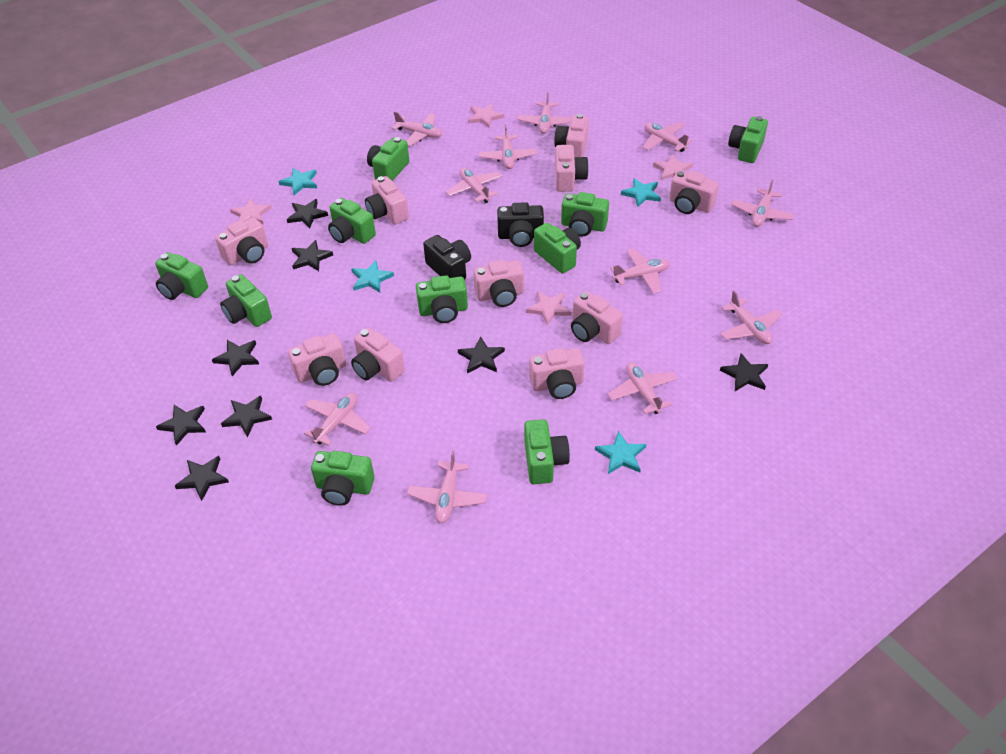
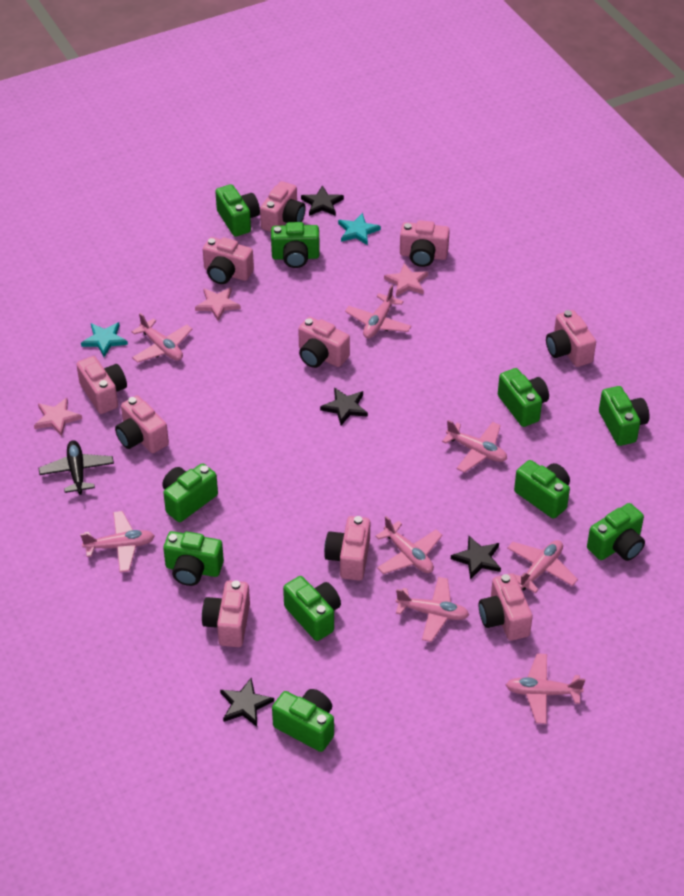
black camera: [423,235,471,280] [497,202,544,247] = 2 -> none = 0
black plane: none = 0 -> [39,440,114,495] = 1
black star: [156,405,206,446] [175,456,229,501] [212,340,259,376] [221,396,272,437] [287,199,328,229] [292,240,333,271] [458,336,505,374] [720,353,768,391] = 8 -> [220,678,274,727] [301,185,344,216] [320,388,368,425] [451,536,501,580] = 4
pink plane: [304,393,371,446] [392,111,442,146] [407,450,488,523] [445,168,502,203] [479,124,537,169] [517,91,571,134] [608,362,678,414] [610,249,670,294] [642,122,692,152] [720,291,783,344] [731,179,795,227] = 11 -> [80,511,155,572] [132,313,192,363] [345,285,412,339] [375,516,443,574] [396,577,469,642] [442,420,507,473] [506,653,585,724] [507,540,578,593] = 8
pink star: [230,198,272,224] [468,103,504,128] [526,291,571,326] [653,154,693,180] = 4 -> [34,398,82,436] [195,287,241,321] [384,263,428,296] = 3
turquoise star: [279,168,317,195] [351,260,394,293] [595,431,646,474] [621,178,661,207] = 4 -> [81,322,128,357] [338,213,381,245] = 2

